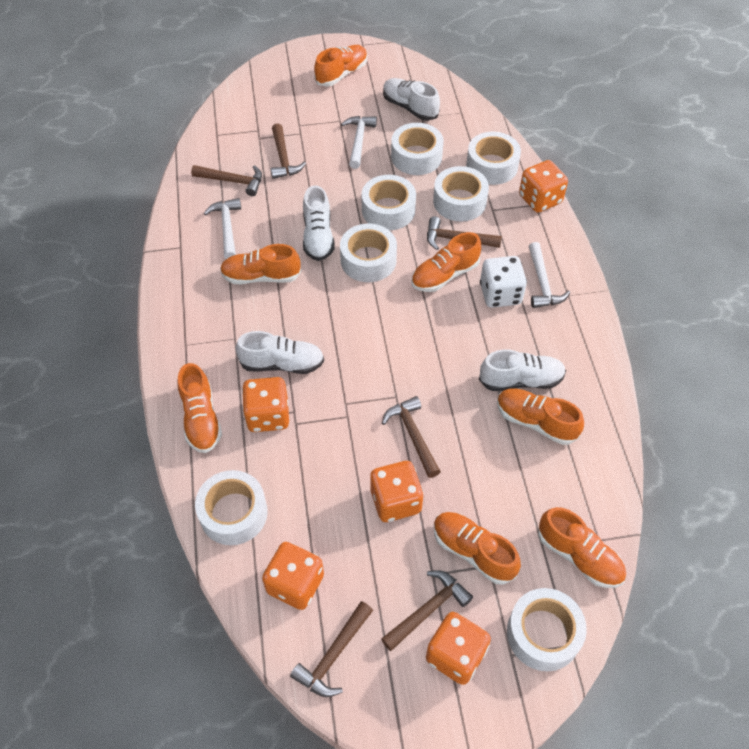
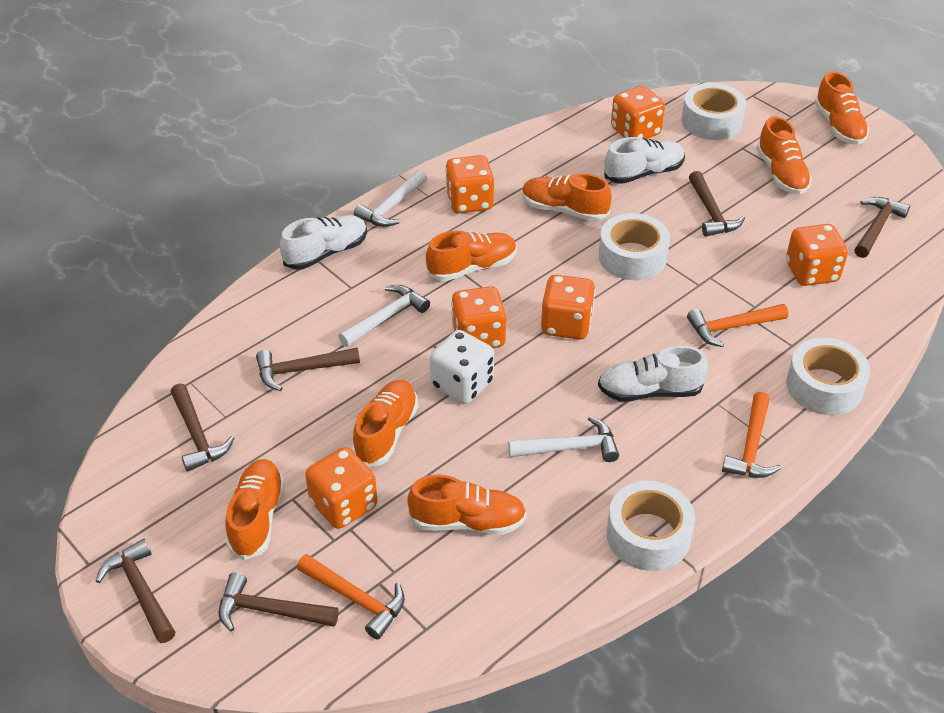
orange dice: [242,377,289,432] [262,542,324,610] [370,461,424,522] [426,612,491,685] [519,160,568,213] = 5 -> [305,447,377,529] [445,155,494,213] [451,286,506,348] [541,275,596,340] [611,86,665,139] [786,224,848,286] = 6
orange hammer: none = 0 -> [297,554,405,640] [687,304,788,347] [722,392,781,478] = 3
white shoe: [236,331,324,374] [303,185,335,261] [383,78,440,121] [479,350,566,391] = 4 -> [280,215,367,270] [598,346,708,402] [604,137,685,184] = 3
white tape: [195,470,268,545] [340,224,397,282] [361,175,416,230] [391,123,444,175] [433,166,489,222] [466,132,521,185] [507,588,587,671] = 7 -> [599,213,670,280] [607,481,695,571] [681,83,746,140] [786,338,870,415] = 4

